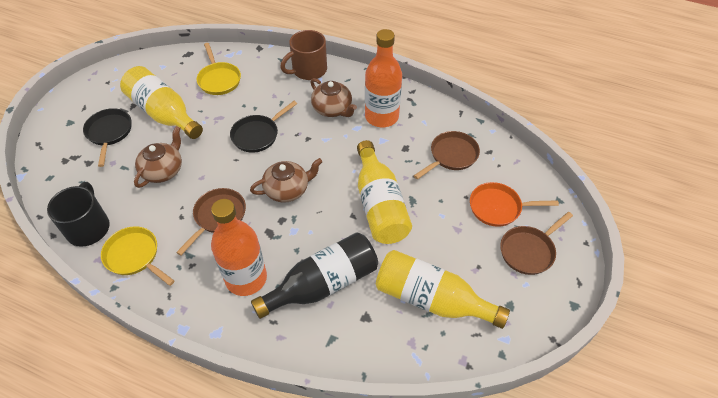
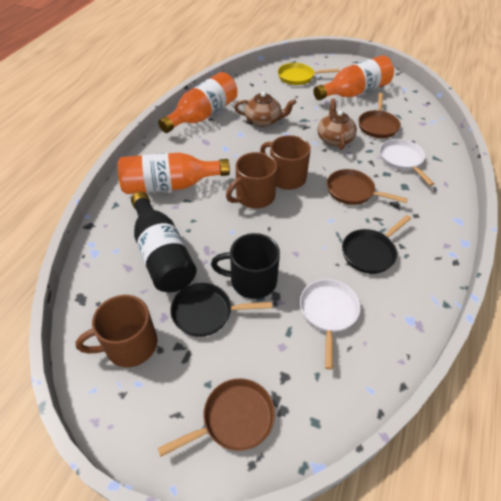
brown mug: [280,30,327,80] = 1 -> [75,295,157,367] [226,152,277,208] [260,135,311,190] = 3
brown teapot: [134,126,182,188] [250,158,323,202] [310,78,357,117] = 3 -> [234,92,296,127] [318,98,357,150] = 2
orange bottle: [211,199,267,296] [365,29,402,127] = 2 -> [118,153,230,194] [158,72,237,133] [313,55,394,100] = 3
orange pan: [470,182,559,227] = 1 -> none = 0
white pan: none = 0 -> [300,279,360,370] [380,139,434,186] = 2
yellow bottle: [120,66,203,139] [357,140,412,244] [376,250,510,329] = 3 -> none = 0
yellow pan: [101,226,175,286] [197,43,241,95] = 2 -> [278,63,339,85] = 1

